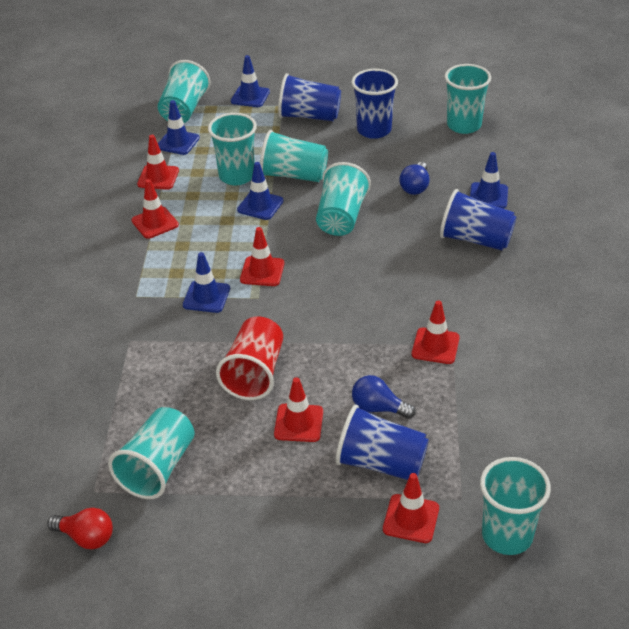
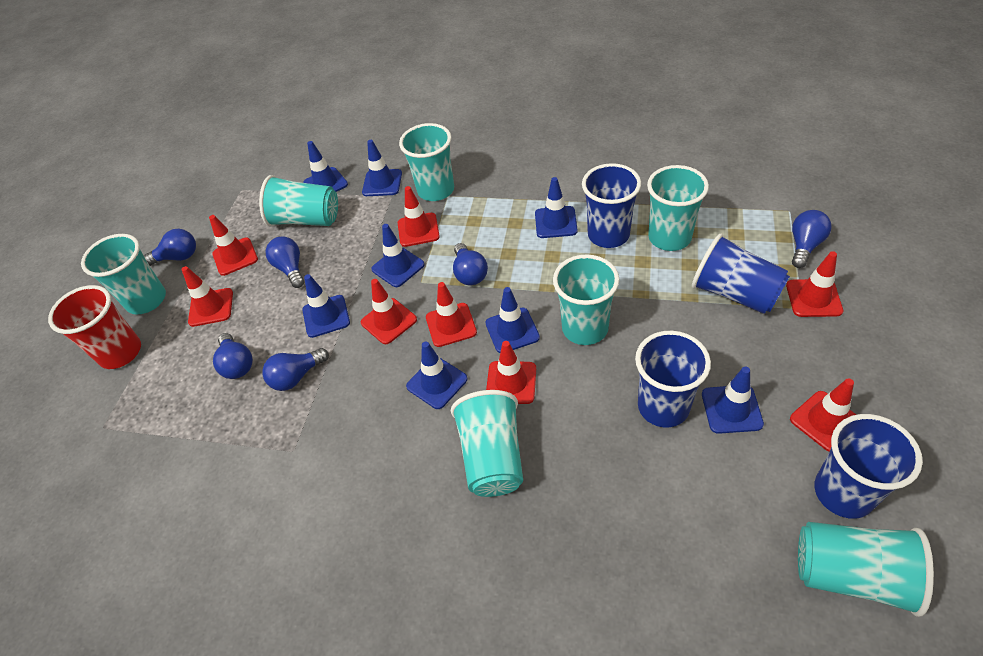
blue light bulb: [352,375,416,419] [399,162,429,195] = 2 -> [144,229,196,266] [213,333,253,379] [262,348,329,391] [266,236,304,288] [453,243,488,285] [792,210,832,268] = 6
blue traffic cone: [158,100,200,155] [183,252,230,313] [231,55,270,107] [237,162,283,220] [470,152,508,209] = 5 -> [302,274,350,338] [303,141,348,192] [362,140,402,196] [371,224,425,287] [406,341,468,409] [485,287,540,353] [535,177,578,238] [702,367,764,434] = 8
red light bulb: [47,508,113,549] = 1 -> none = 0
red traffic cone: [131,179,179,239] [137,135,179,190] [240,227,284,286] [274,377,323,442] [383,473,439,543] [412,300,460,364] = 6 -> [181,266,233,327] [209,215,258,276] [361,279,417,344] [398,186,440,247] [426,282,477,347] [486,341,536,404] [786,251,843,317] [790,378,856,452] = 8

